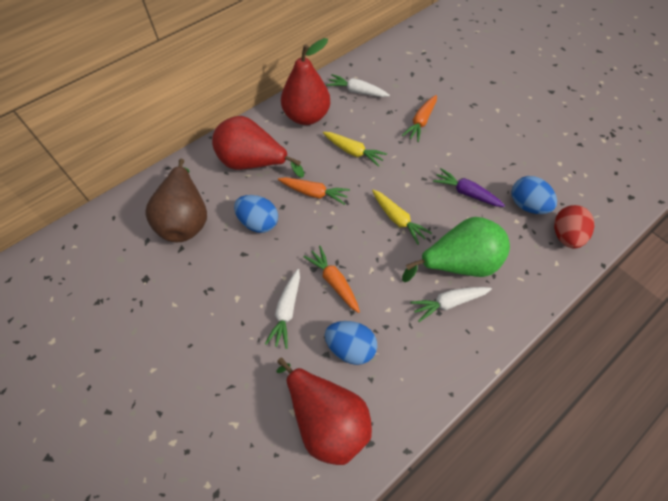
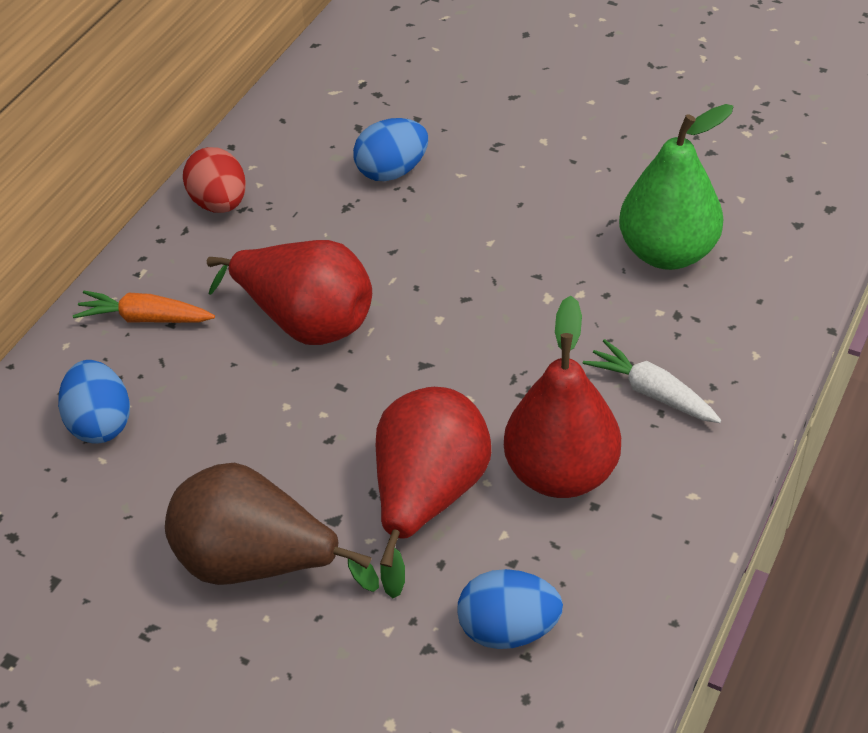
orange carrot: [278,177,350,205] [303,246,360,313] [402,95,437,142] = 3 -> [73,291,215,323] = 1
purple carrot: [433,168,505,207] = 1 -> none = 0
white carrot: [265,269,300,349] [326,74,390,97] [410,287,492,322] = 3 -> [583,339,721,423] = 1
yellow carrot: [323,132,387,167] [372,190,432,245] = 2 -> none = 0

